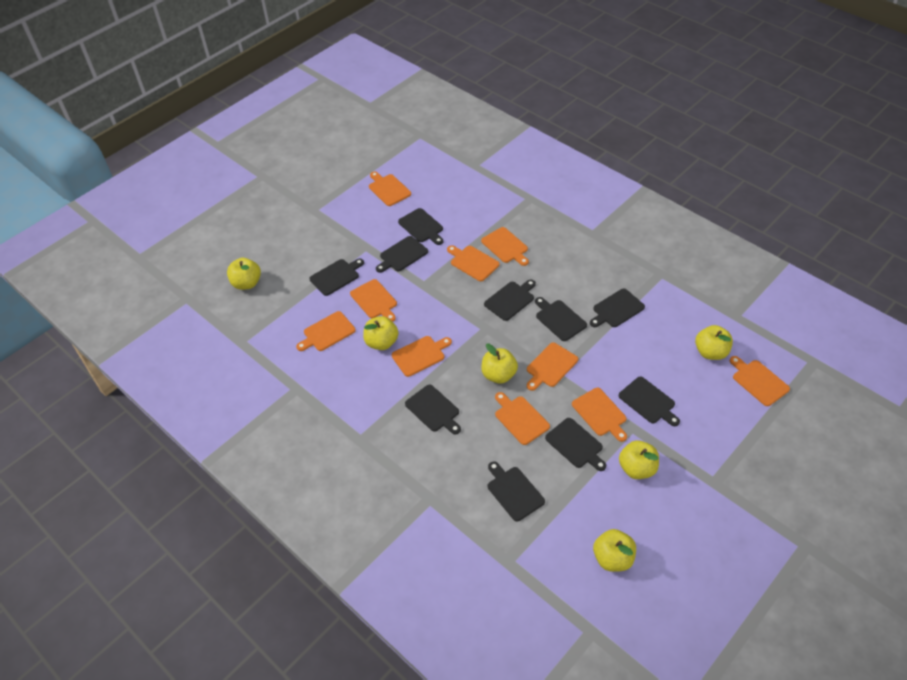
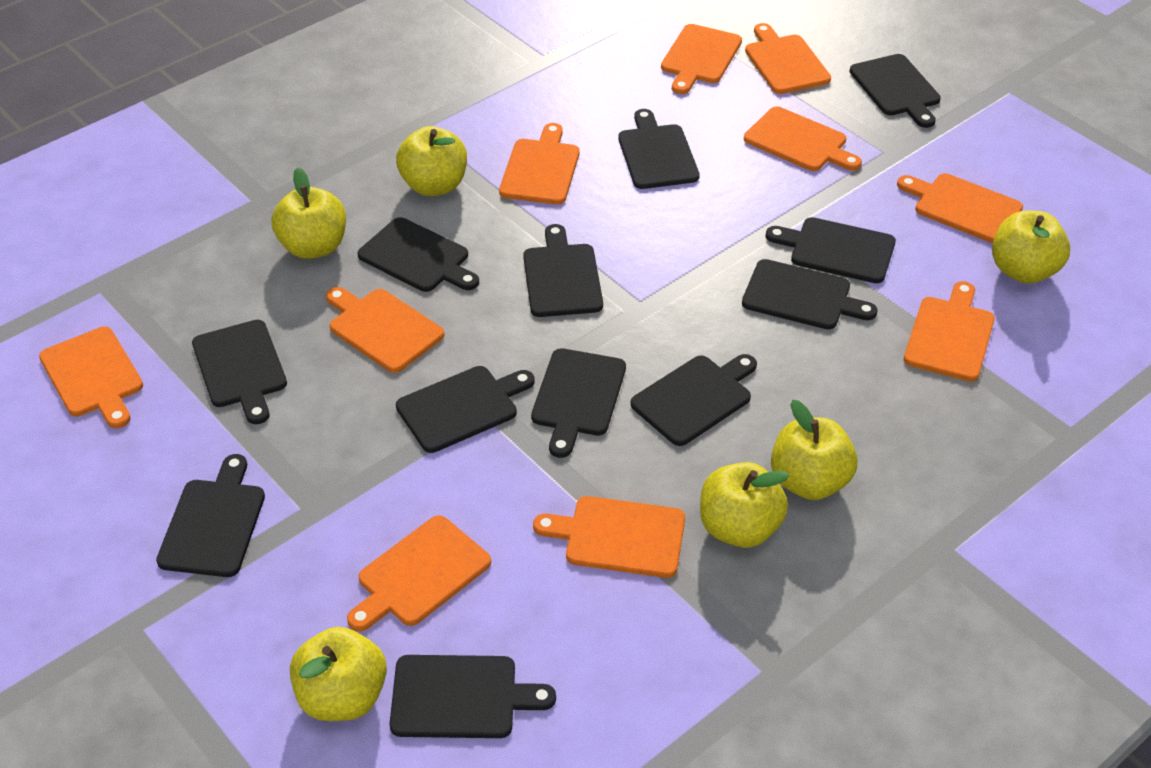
black cutting board: [309,259,364,296] [376,236,428,273] [398,208,443,245] [405,385,461,434] [484,279,536,321] [488,461,545,522] [535,297,587,341] [545,418,606,471] [590,289,645,327] [619,377,680,426] = 10 -> [156,454,265,577] [192,320,287,424] [357,217,479,292] [389,655,556,738] [396,366,535,453] [523,224,603,317] [531,348,626,458] [618,109,700,189] [631,354,757,446] [742,259,878,329] [766,217,896,283] [850,54,941,128] = 12

